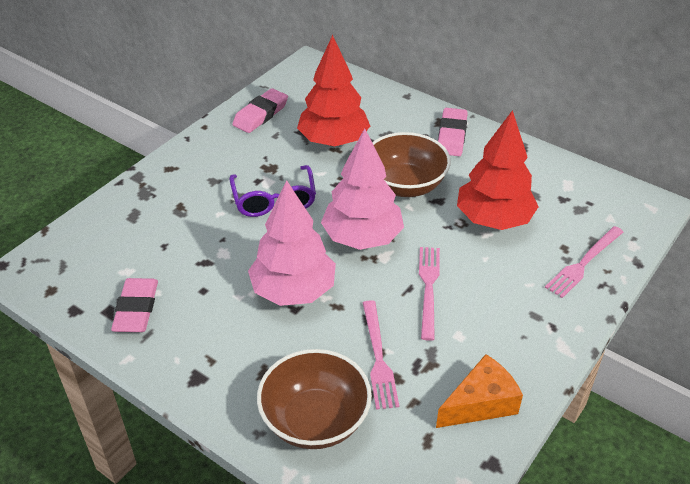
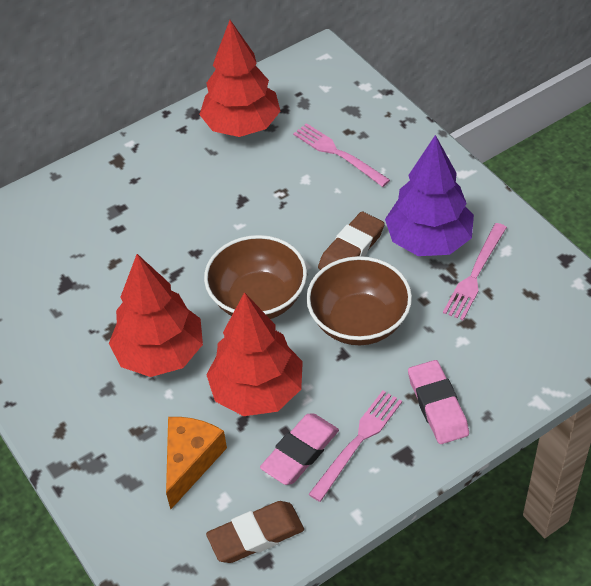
brown eraser: none = 0 -> [206,501,304,563] [318,212,384,270] = 2
pink eraser: [111,278,158,332] [232,88,288,133] [438,108,468,156] = 3 -> [260,414,339,485] [408,360,469,444] = 2
pink tree: [248,180,336,306] [321,128,404,250] = 2 -> none = 0
purple glasses: [230,165,316,217] = 1 -> none = 0
purple tree: none = 0 -> [385,135,474,256] = 1
red tree: [297,35,370,146] [457,110,539,230] = 2 -> [109,254,203,377] [199,20,280,137] [206,292,303,416] = 3

